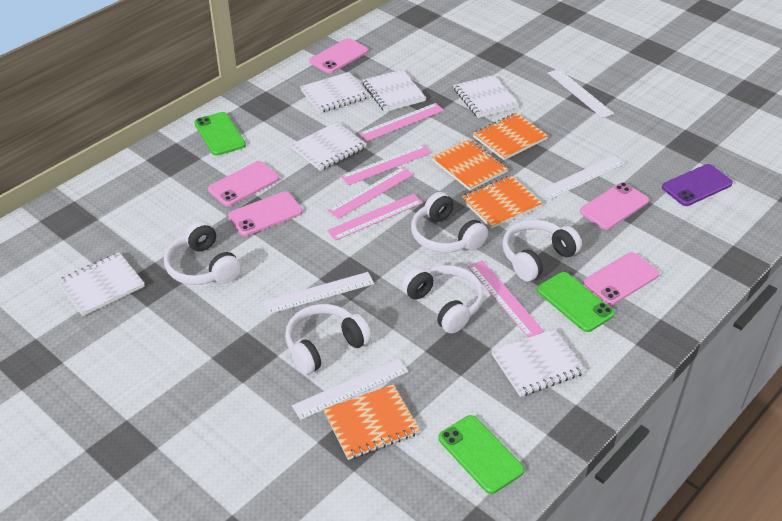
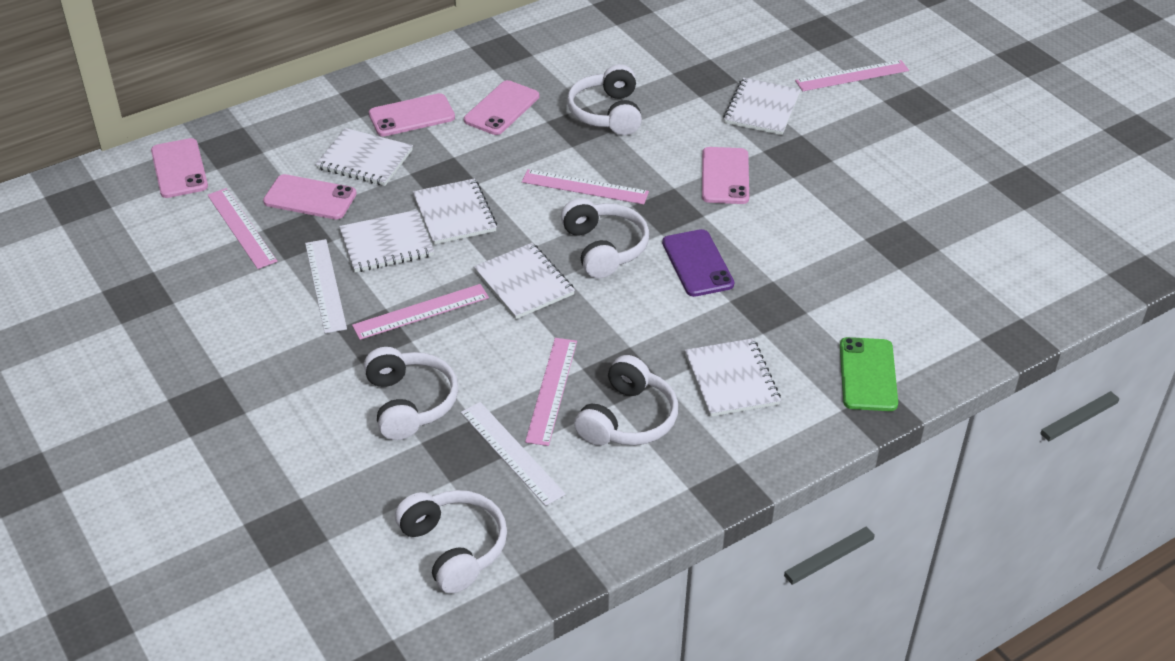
green phone: [194,112,246,156] [438,415,524,494] [537,272,615,332] = 3 -> [840,337,898,411] = 1
orange notebook: [323,384,420,460] [432,139,508,191] [461,176,542,229] [473,113,548,160] = 4 -> none = 0
white ruler: [263,272,374,314] [292,359,408,420] [540,155,625,199] [548,69,614,118] = 4 -> [305,239,347,333] [461,402,566,506] = 2

